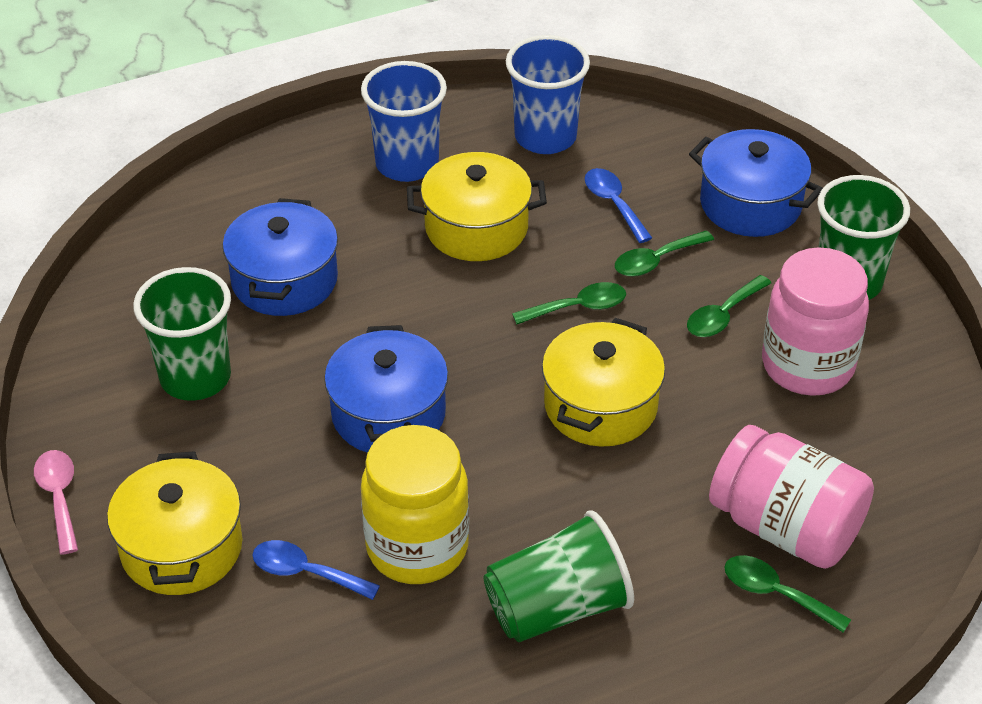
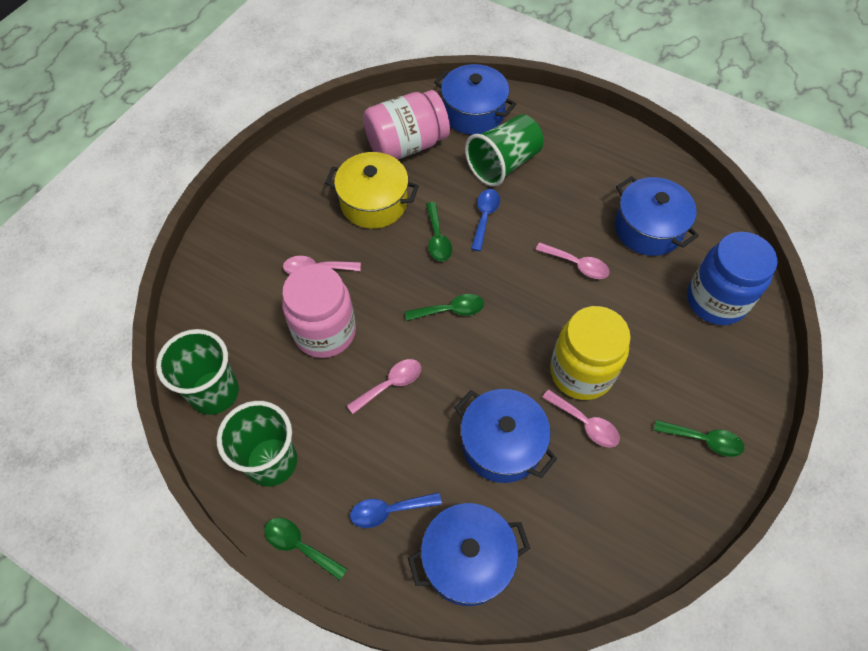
blue cup: [361,61,447,182] [506,35,590,154] = 2 -> none = 0
blue jar: none = 0 -> [687,232,778,325] = 1
blue pot: [222,198,338,316] [324,325,448,453] [689,129,823,237] = 3 -> [408,503,531,606] [434,64,516,135] [454,389,557,483] [615,176,699,256] = 4
pink spoon: [34,450,78,555] = 1 -> [283,256,361,274] [347,359,421,414] [536,242,610,279] [542,389,620,447] = 4
yellow pot: [107,451,242,595] [407,152,547,261] [542,318,665,447] = 3 -> [325,152,419,229] = 1

